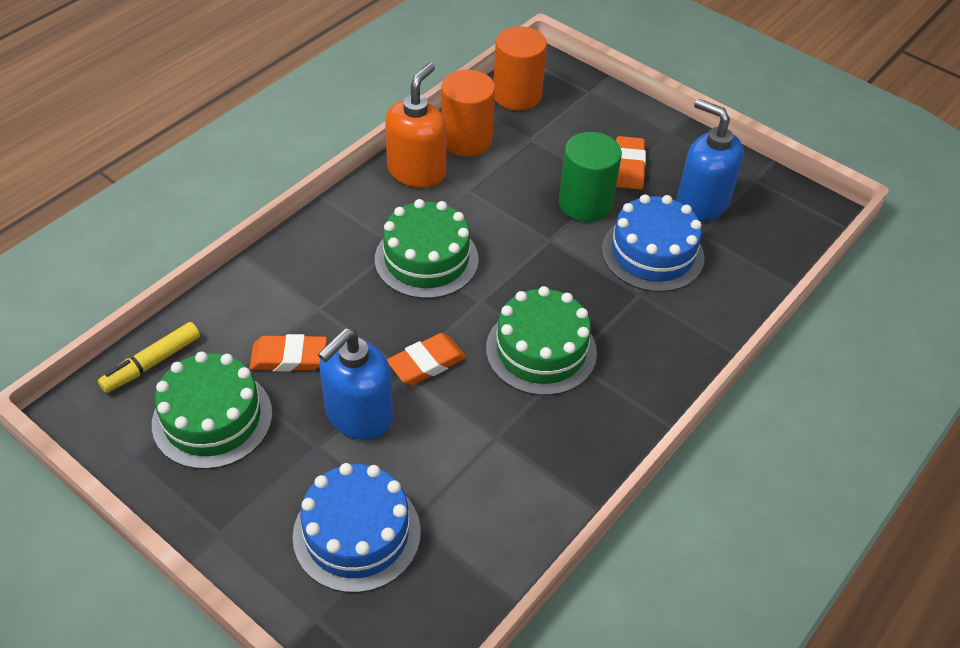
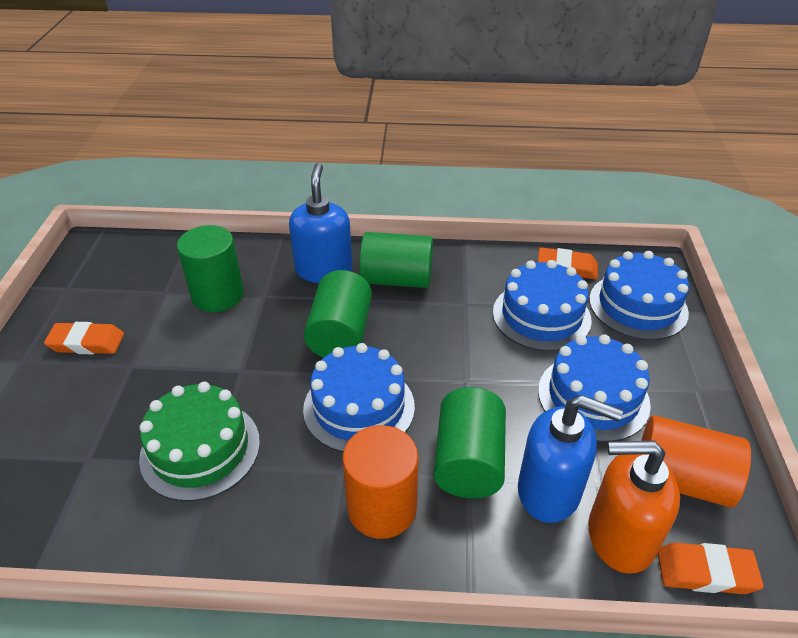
blue cake: [293,463,421,593] [602,194,705,292] = 2 -> [303,343,415,452] [493,260,592,351] [538,334,651,442] [589,251,689,340] = 4
green cake: [152,352,272,469] [375,199,479,299] [486,286,597,396] = 3 -> [139,382,260,501] = 1
green cylinder: [559,132,622,222] = 1 -> [177,225,244,312] [304,270,372,358] [359,232,433,288] [434,387,506,498] = 4
yellow marker: [98,322,200,393] = 1 -> none = 0

